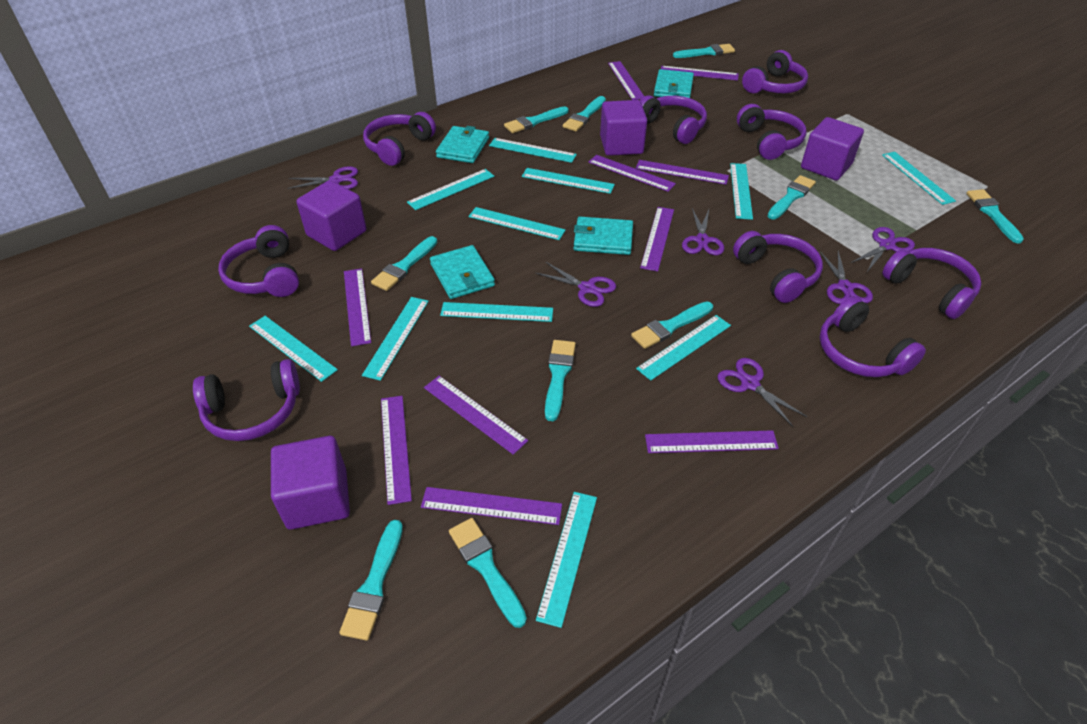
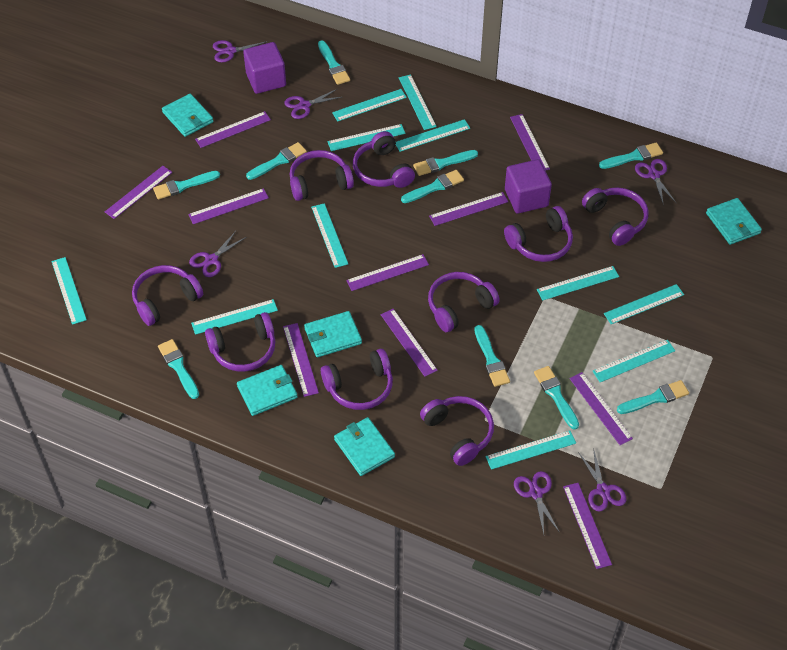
purple cube: [271,436,350,530] [296,180,367,251] [600,100,647,156] [801,117,864,180] = 4 -> [243,42,286,94] [505,159,552,214] = 2
turquoise wallet: [430,245,495,299] [436,126,489,163] [573,217,633,255] [654,69,694,98] = 4 -> [162,94,213,137] [237,365,298,416] [304,311,362,357] [334,417,395,476] [706,198,762,245] = 5

